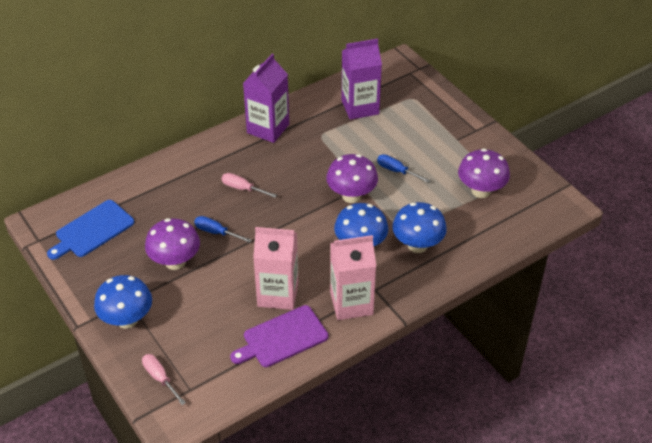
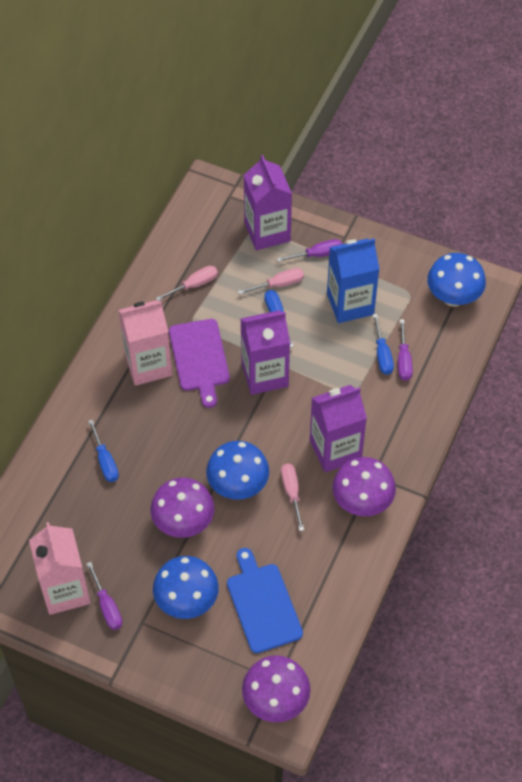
blue carton: none = 0 -> [327,238,379,323] = 1
blue screwdriver: [194,216,251,243] [377,154,431,183] = 2 -> [88,420,119,482] [265,290,294,348] [373,314,394,375] = 3
pink screwdriver: [142,354,186,405] [222,173,277,198] = 2 -> [156,266,218,301] [238,268,304,295] [281,464,304,531] = 3
purple carton: [243,54,289,143] [341,39,382,120] = 2 -> [241,310,290,395] [244,155,292,250] [310,385,367,472] = 3
purple screwdriver: none = 0 -> [86,562,122,630] [277,239,342,262] [398,319,413,381] = 3

